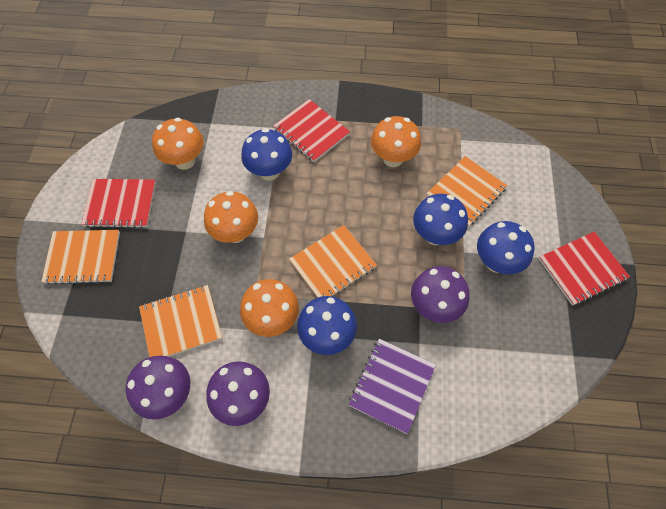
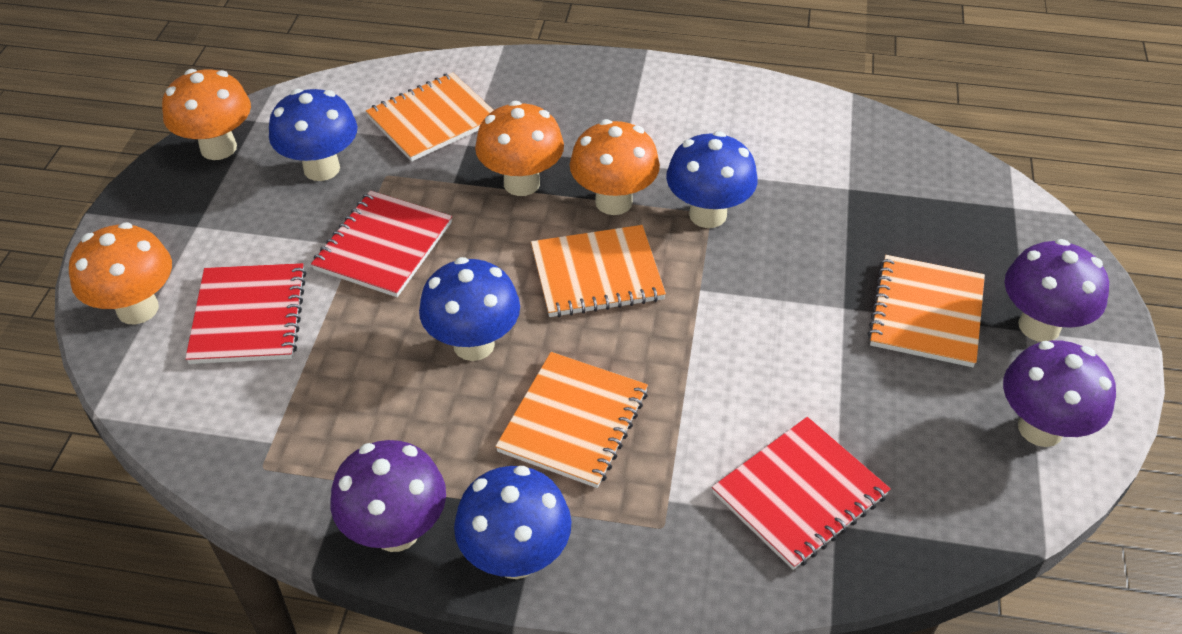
purple notebook: [348,339,436,434] = 1 -> none = 0

